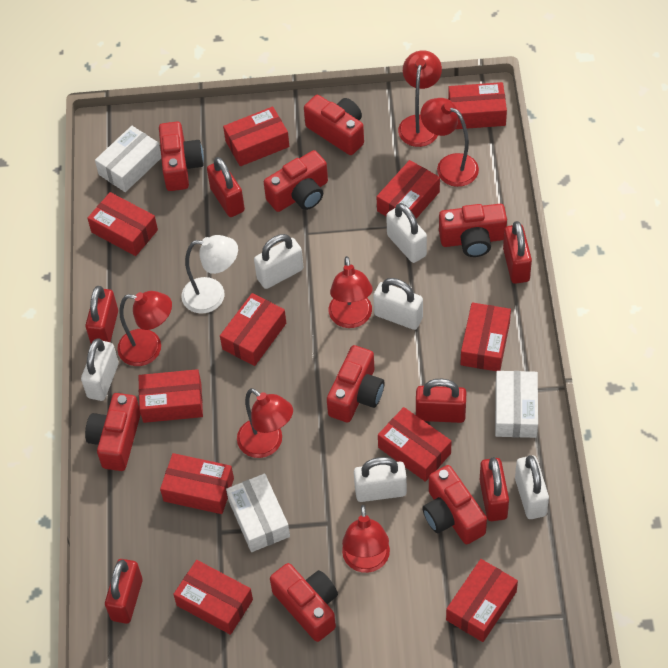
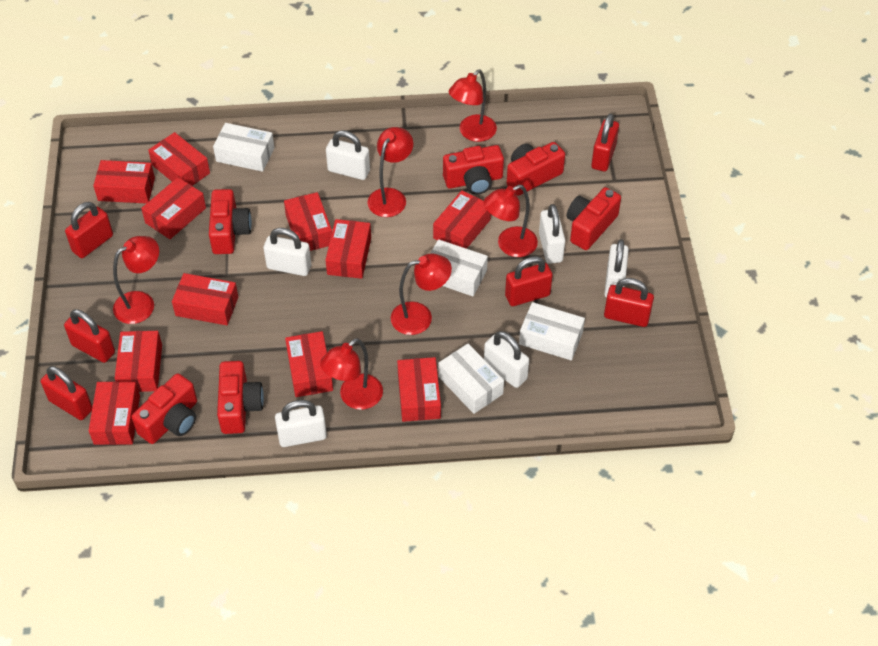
red camera: [85,393,141,471] [159,122,204,191] [264,150,328,212] [270,563,338,642] [304,95,364,155] [327,345,384,422] [422,465,487,544] [439,204,507,257] = 8 -> [132,373,197,444] [209,189,252,254] [217,361,264,434] [443,145,504,195] [507,142,565,196] [567,187,621,250] = 6
white box: [95,126,161,192] [226,474,290,552] [495,371,538,438] = 3 -> [213,123,274,172] [430,239,488,296] [438,344,504,414] [519,302,585,360] = 4
white lamp: [181,235,238,314] = 1 -> none = 0

